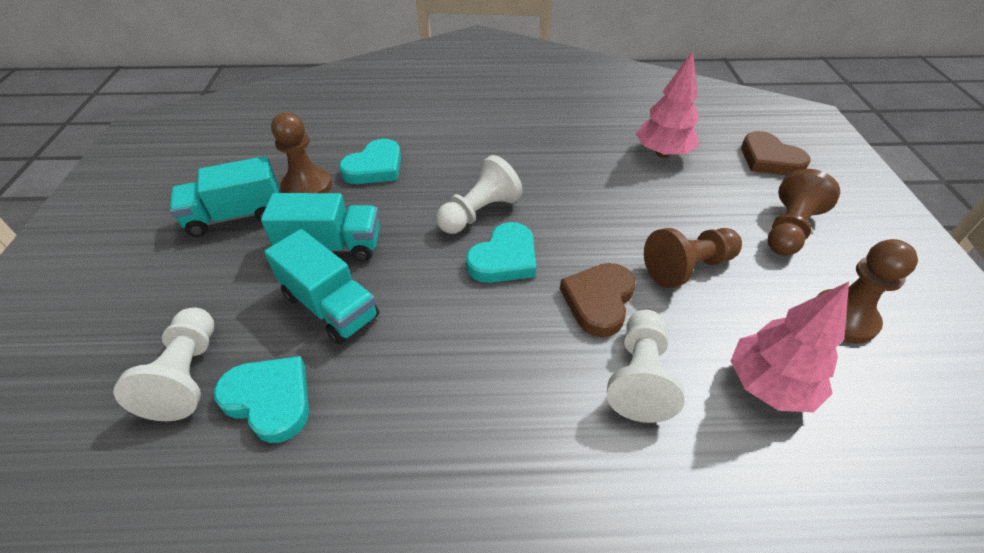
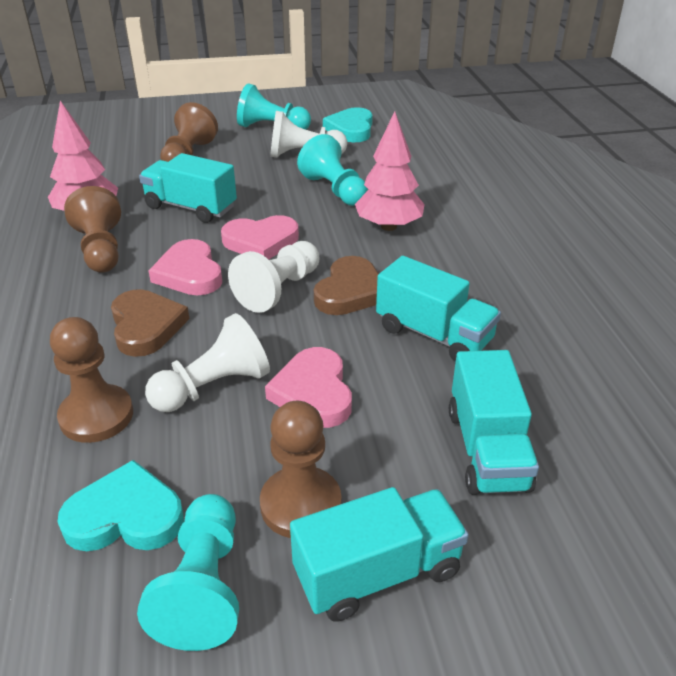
pink heart: none = 0 -> [149,239,222,296] [221,215,299,260] [265,347,352,428] = 3
turquoise heart: [214,356,309,443] [339,139,401,184] [466,222,536,283] = 3 -> [58,460,184,551] [323,107,373,142] = 2
turquoise pawn: none = 0 -> [137,494,239,651] [237,83,311,130] [297,134,368,206] = 3
turquoise truck: [170,156,279,237] [261,193,380,262] [264,229,379,344] = 3 -> [139,153,237,223] [290,487,469,622] [376,256,501,362] [449,350,539,495] = 4

